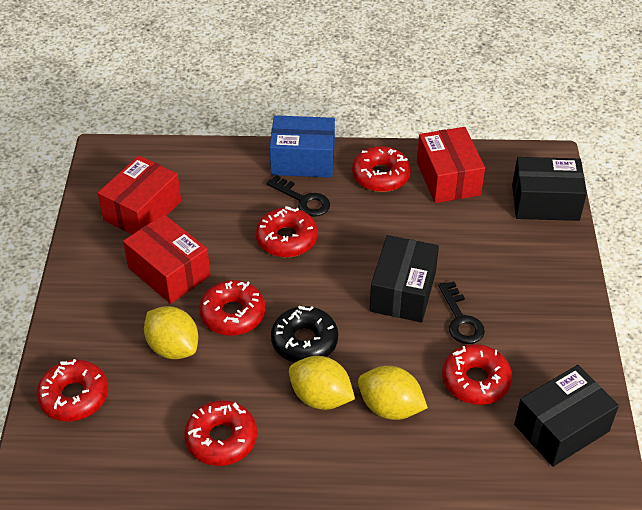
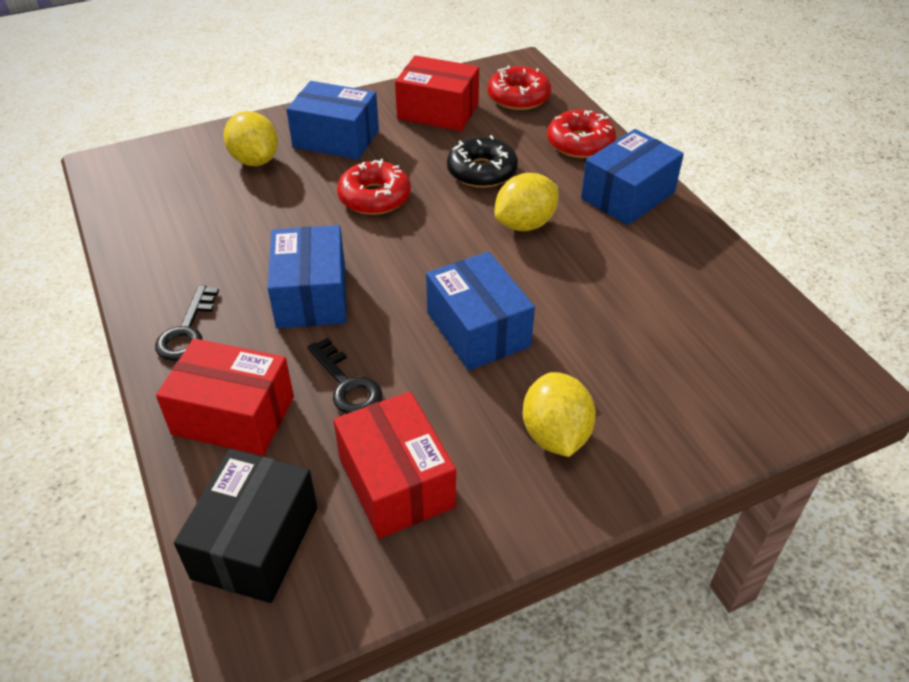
black box: [370,235,439,323] [512,157,587,221] [514,365,619,467] = 3 -> [174,449,318,603] = 1
blue box: [270,115,335,177] = 1 -> [268,225,347,329] [286,81,379,160] [426,252,535,371] [581,129,684,225] = 4
red donut: [37,359,108,422] [184,400,257,466] [199,280,266,336] [255,206,318,257] [352,146,411,192] [442,344,512,405] = 6 -> [337,159,411,215] [487,65,551,110] [547,110,616,158] = 3

